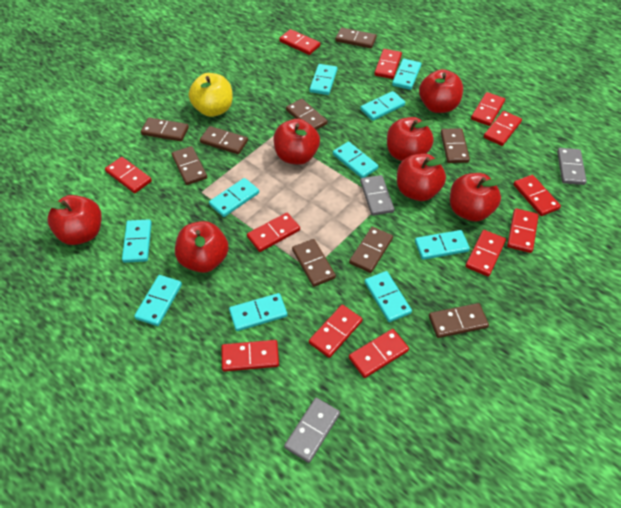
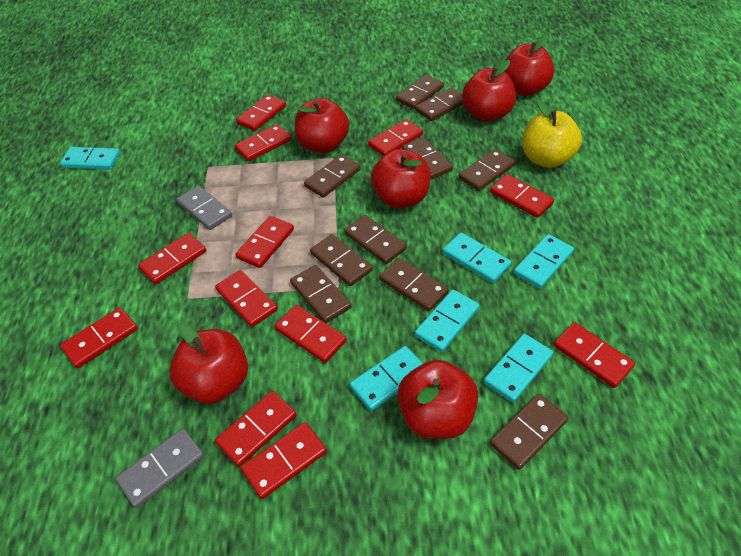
brown domino: [141,118,189,141] [172,146,207,185] [200,126,248,154] [286,99,327,130] [292,239,336,287] [335,28,377,48] [349,227,393,273] [429,303,489,338] [441,128,470,163] = 9 -> [290,265,352,323] [304,154,361,198] [310,234,373,286] [344,215,407,264] [379,258,449,311] [396,75,444,109] [402,137,453,179] [415,87,463,121] [459,149,515,191] [490,394,569,470] = 10
grey domino: [284,398,340,463] [360,175,395,216] [557,148,587,185] = 3 -> [116,428,204,508] [176,185,232,230] = 2
red apple: [43,195,102,245] [175,221,229,273] [273,119,320,165] [387,117,434,161] [397,153,446,201] [419,69,463,113] [450,173,503,221] = 7 -> [169,322,248,404] [295,98,349,153] [371,149,431,208] [397,360,478,439] [462,60,516,122] [504,35,554,96] = 6
turquoise domino: [122,219,152,263] [134,275,182,326] [209,178,259,217] [229,293,287,331] [310,64,337,95] [333,141,379,178] [360,91,405,121] [365,271,412,322] [392,59,421,90] [415,230,470,260] = 10 -> [60,147,120,170] [350,346,423,411] [415,289,480,352] [443,233,511,283] [484,334,553,403] [514,234,574,289] = 6

